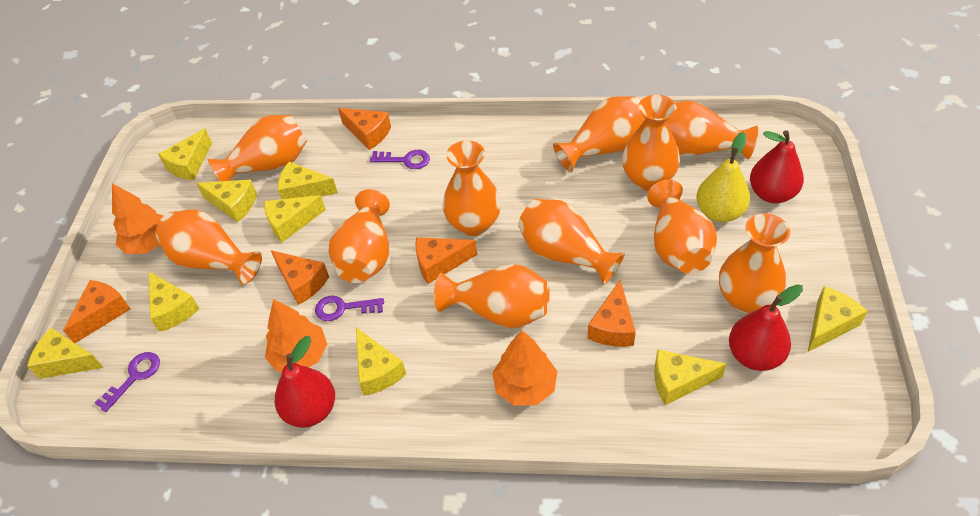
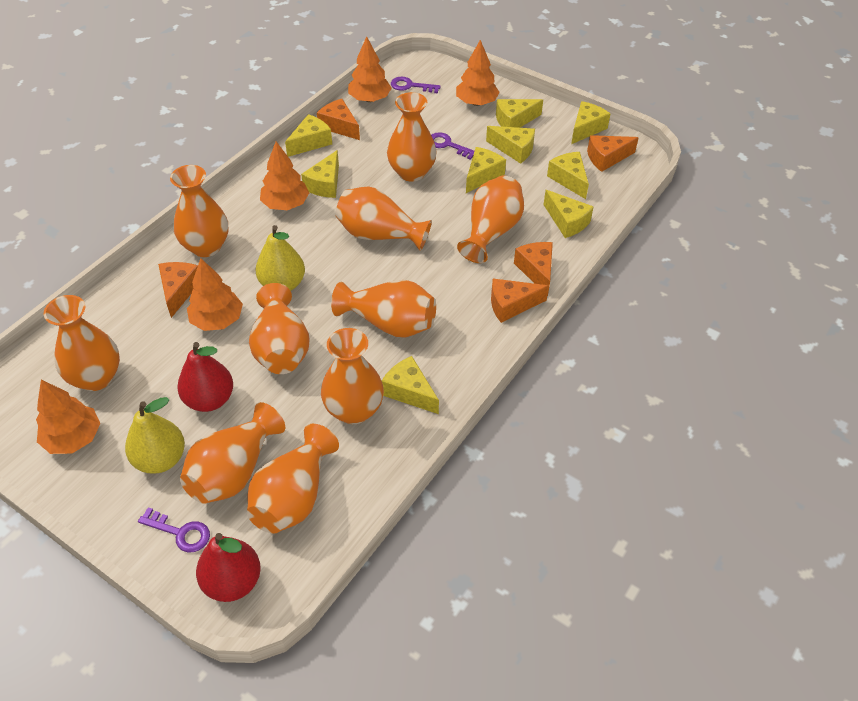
orange tree: [112,183,164,254] [265,299,327,372] [492,330,557,406] = 3 -> [36,380,100,454] [187,258,243,331] [260,141,309,210] [348,36,392,102] [456,40,500,106] = 5
orange vase: [156,210,262,285] [208,115,307,181] [329,189,390,283] [434,264,550,328] [443,140,501,236] [518,199,625,285] [553,96,646,172] [622,95,680,191] [647,179,717,274] [666,100,758,159] [719,213,790,313] = 11 -> [44,295,120,391] [170,165,228,257] [180,402,285,504] [247,424,339,534] [249,283,310,374] [321,328,384,424] [331,280,436,337] [335,186,432,251] [387,92,437,182] [457,176,524,263] = 10
red pear: [275,336,335,428] [729,284,803,371] [750,130,804,203] = 3 -> [177,342,233,412] [196,533,261,602] = 2
yellow pear: [696,132,750,222] = 1 -> [125,397,185,474] [255,225,305,291] = 2

